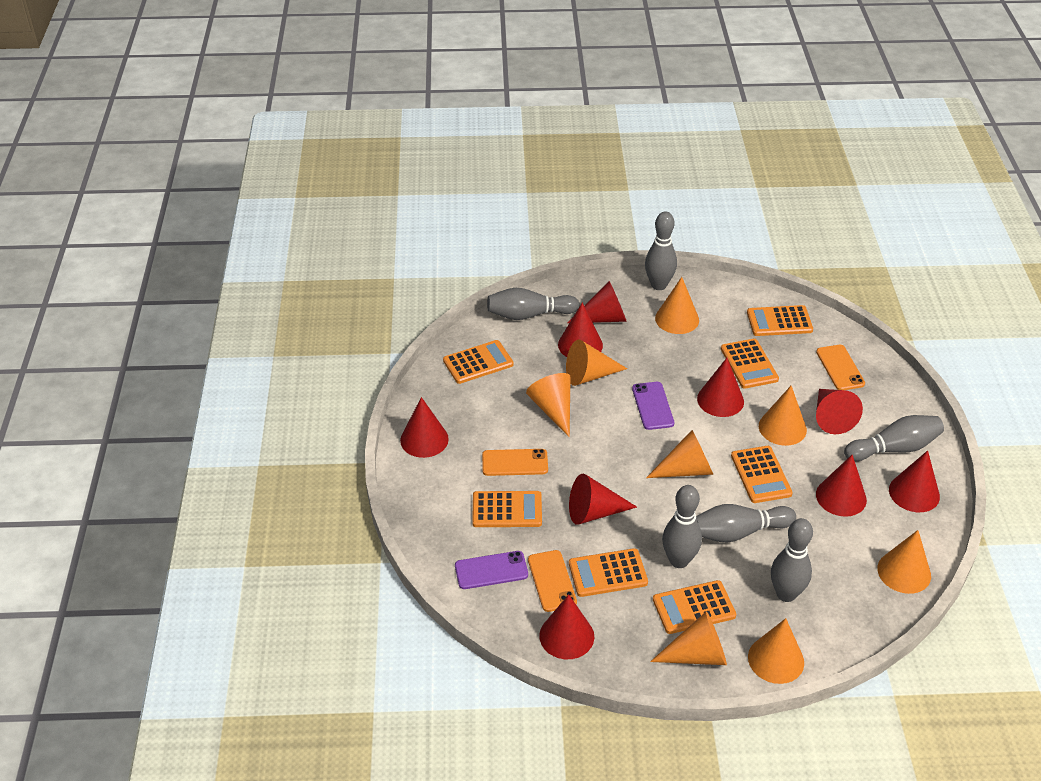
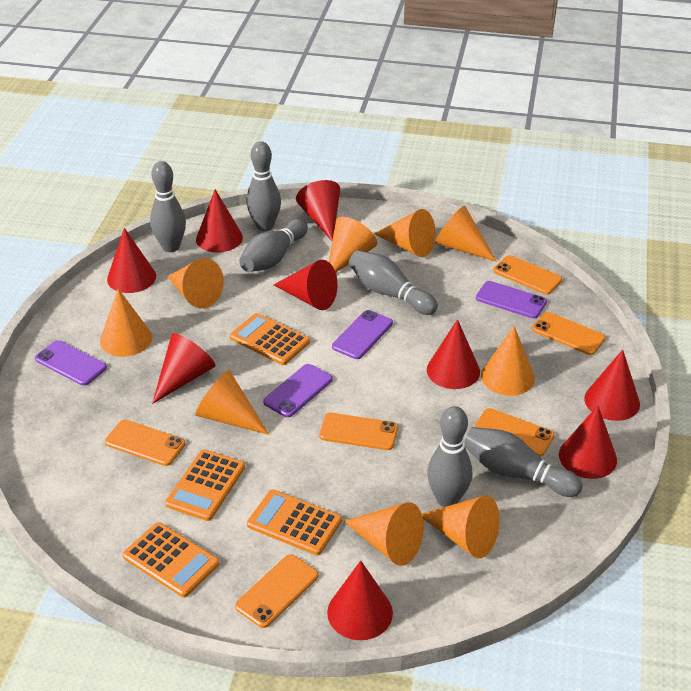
orange calculator: [443,340,514,384] [472,491,542,527] [569,548,648,597] [653,580,736,634] [721,338,779,389] [731,446,793,503] [747,305,813,336] = 7 -> [123,522,219,597] [165,449,245,521] [230,313,310,365] [247,489,342,555] = 4
orange cone: [526,373,571,437] [566,340,627,386] [646,430,714,478] [650,611,727,665] [655,277,699,334] [748,618,804,684] [759,386,807,446] [877,530,931,594] = 8 -> [100,289,152,357] [167,258,224,308] [195,370,269,435] [329,217,377,273] [344,502,424,566] [374,209,436,257] [422,496,500,558] [435,206,497,262] [481,326,535,396] = 9
orange phone: [482,449,548,476] [528,550,577,612] [816,345,865,390] = 3 -> [105,420,186,466] [235,554,318,628] [319,413,398,450] [474,408,554,457] [493,255,562,295] [532,312,606,355] = 6
purple phone: [455,551,528,589] [632,382,674,430] = 2 -> [35,340,107,386] [263,364,332,417] [332,310,393,359] [476,281,547,319] = 4

